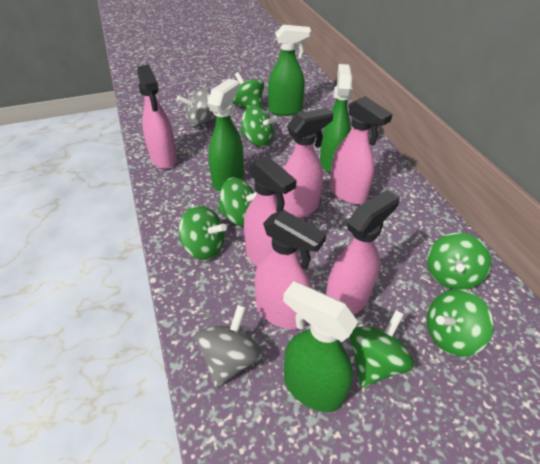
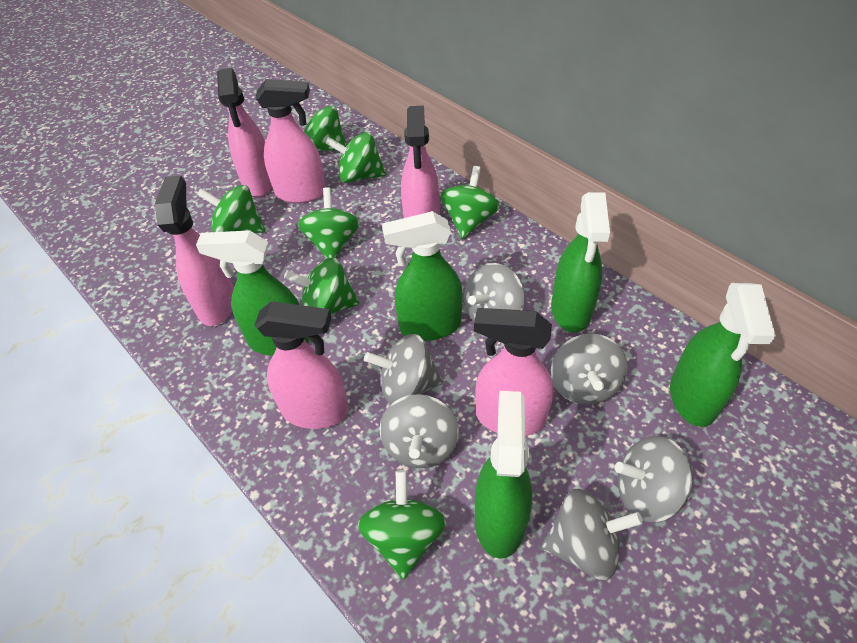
green spray bottle: [207,79,244,191] [268,25,311,116] [283,281,358,412] [320,64,353,173] = 4 -> [196,230,309,356] [382,211,463,341] [475,391,532,559] [551,192,610,332] [670,283,776,427] = 5
grey spinning top: [177,88,216,126] [196,305,262,388] = 2 -> [364,334,443,404] [380,394,459,468] [464,263,525,321] [542,489,643,580] [551,334,627,405] [615,436,693,522] = 6

